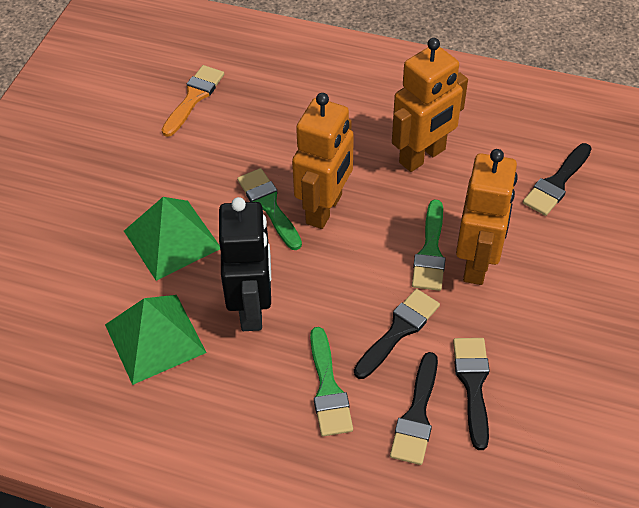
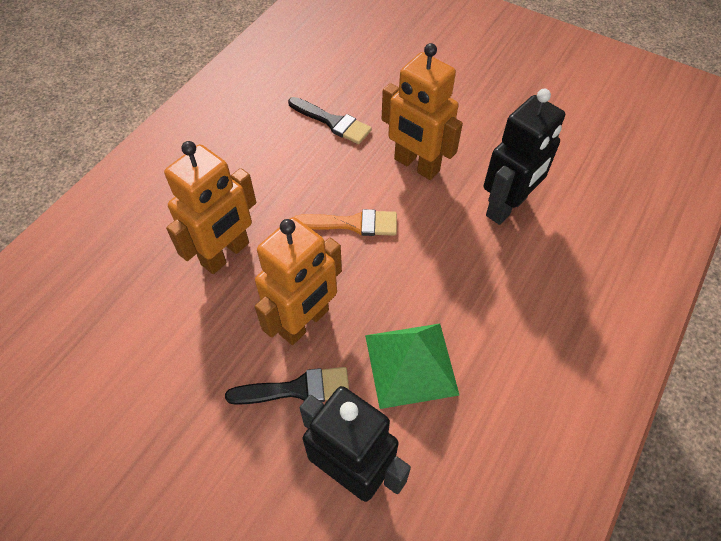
black brush: [354,289,440,379] [390,352,438,465] [453,338,490,450] [523,143,592,216] = 4 -> [225,367,349,405] [288,97,372,144] = 2
black robot: [219,197,271,331] = 1 -> [300,386,411,502] [484,89,565,225] = 2
green brush: [237,168,302,250] [310,327,353,436] [412,199,446,291] = 3 -> none = 0
green pyramid: [105,295,207,385] [124,197,220,281] = 2 -> [365,324,459,409] = 1

